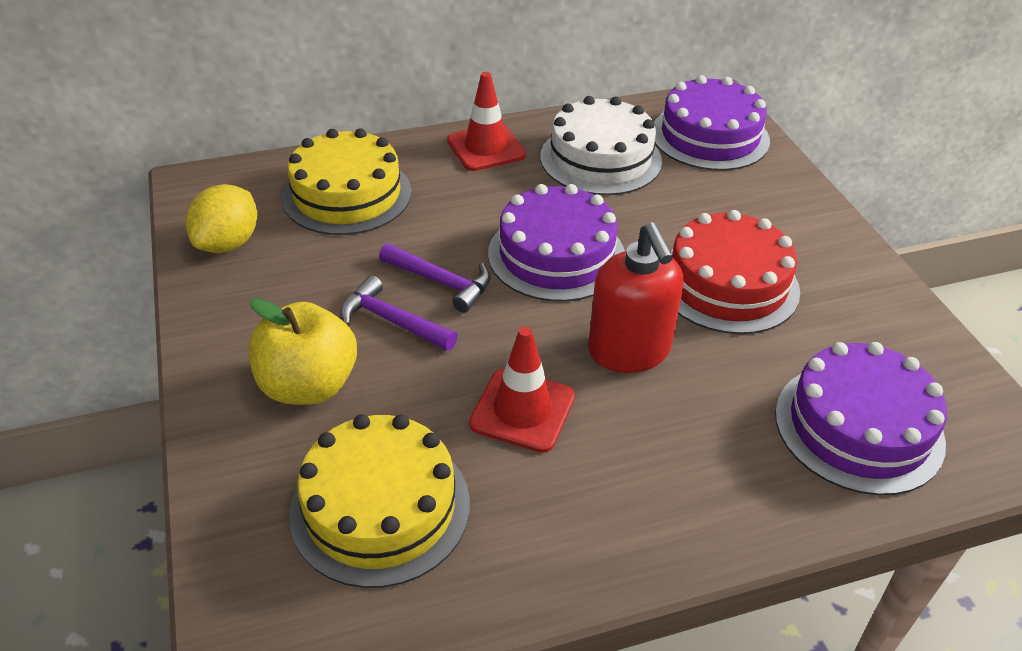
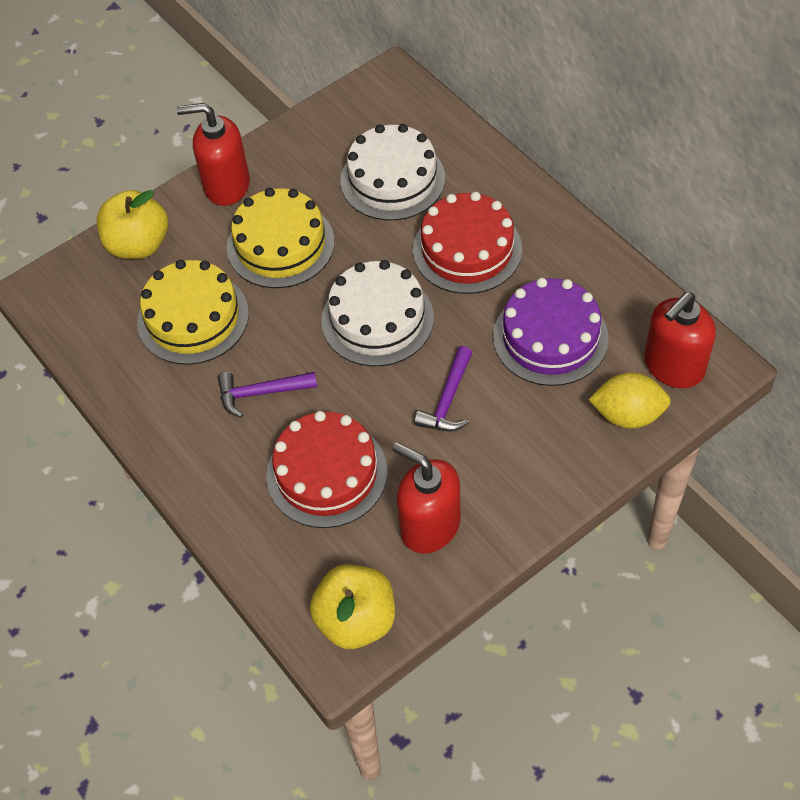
purple cake: [488,184,625,302] [654,75,770,171] [775,342,947,495] = 3 -> [493,278,609,386] = 1
red cake: [670,210,800,334] = 1 -> [266,411,387,528] [413,192,522,294] = 2
red soap dispenser: [588,222,684,373] = 1 -> [176,103,250,206] [392,442,461,554] [644,292,716,388] = 3
red traffic cone: [447,72,526,171] [469,327,575,453] = 2 -> none = 0
white cake: [540,96,662,195] = 1 -> [321,260,434,366] [340,124,445,220] = 2
yellow apple: [249,298,357,405] = 1 -> [97,190,168,259] [310,564,395,649] = 2

